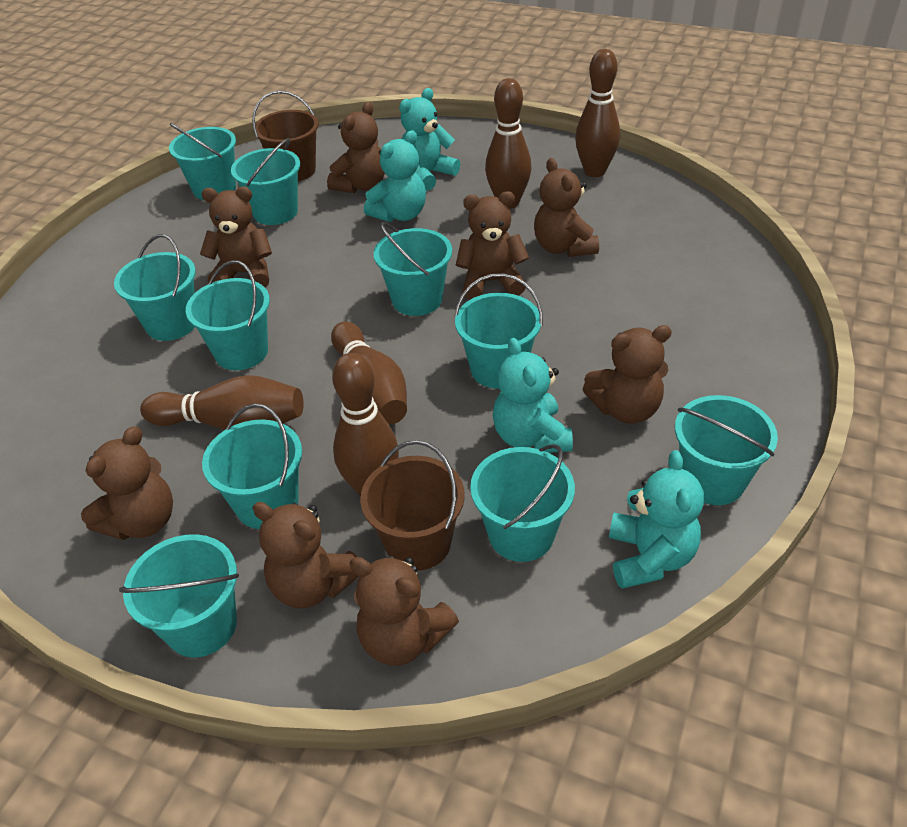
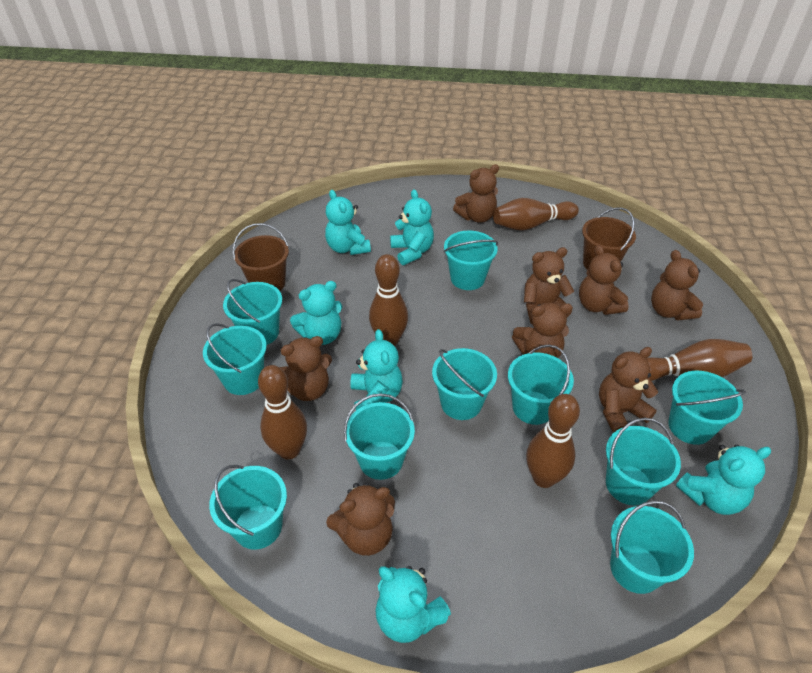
turquoise teddy bear: [364,130,426,222] [399,88,461,191] [493,338,573,453] [609,450,704,589] = 4 -> [290,281,342,345] [325,190,371,255] [350,329,403,410] [375,566,451,643] [390,190,434,265] [676,445,771,515] = 6

